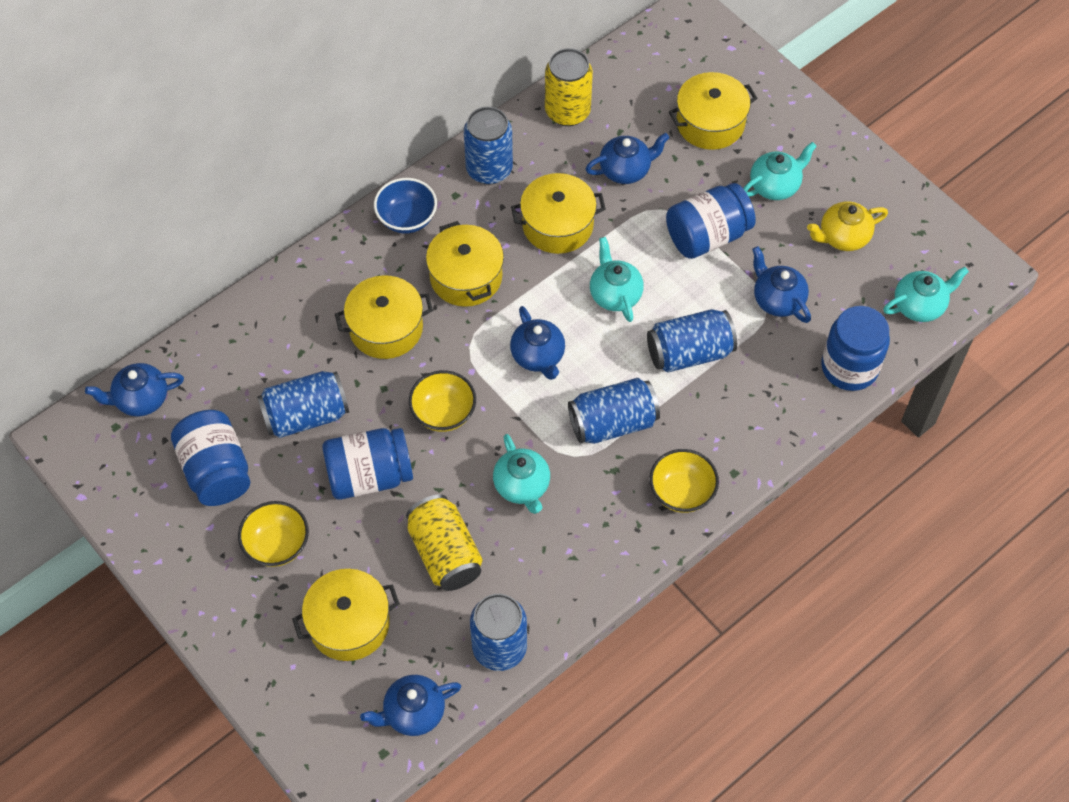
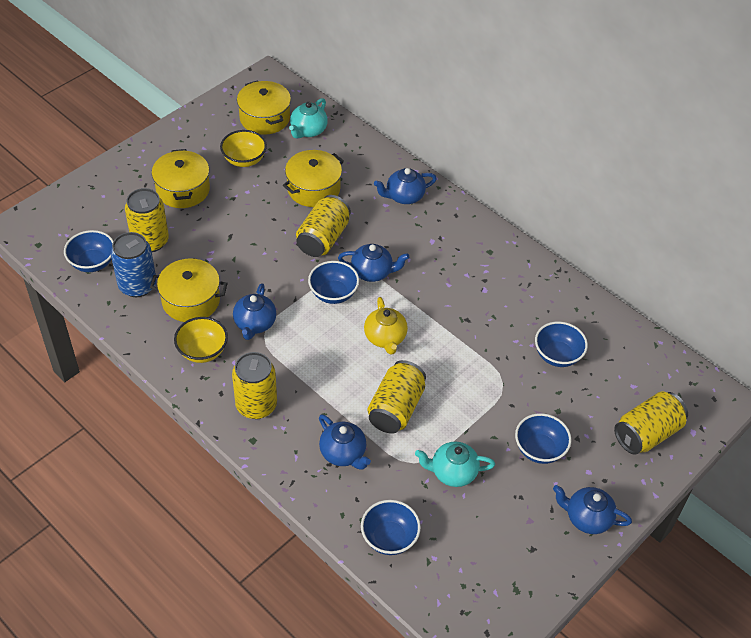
blue bowl: [374,178,437,234] = 1 -> [64,230,113,272] [308,261,359,304] [361,500,421,555] [515,413,572,464] [535,321,588,367] = 5
blue can: [257,371,349,438] [464,107,513,185] [470,594,527,671] [568,378,660,444] [647,309,737,373] = 5 -> [111,232,157,297] = 1
blue jar: [171,410,250,506] [322,428,413,500] [666,183,756,259] [821,306,890,391] = 4 -> none = 0
turquoise teapot: [493,434,550,514] [590,237,644,322] [743,142,817,200] [883,267,969,322] = 4 -> [289,98,328,139] [415,442,495,487] = 2
yellow bowl: [238,501,309,567] [409,370,476,432] [649,449,719,513] = 3 -> [174,317,228,363] [220,130,267,167] = 2
yellow can: [406,494,483,591] [545,48,593,126] = 2 -> [125,188,169,252] [232,352,277,419] [296,195,351,257] [367,360,426,434] [614,392,688,455] = 5
yellow pot: [292,569,400,661] [335,275,433,359] [426,221,504,307] [511,173,606,254] [669,72,757,150] = 5 -> [150,259,228,322] [152,149,210,208] [237,80,291,135] [283,150,344,207] = 4

